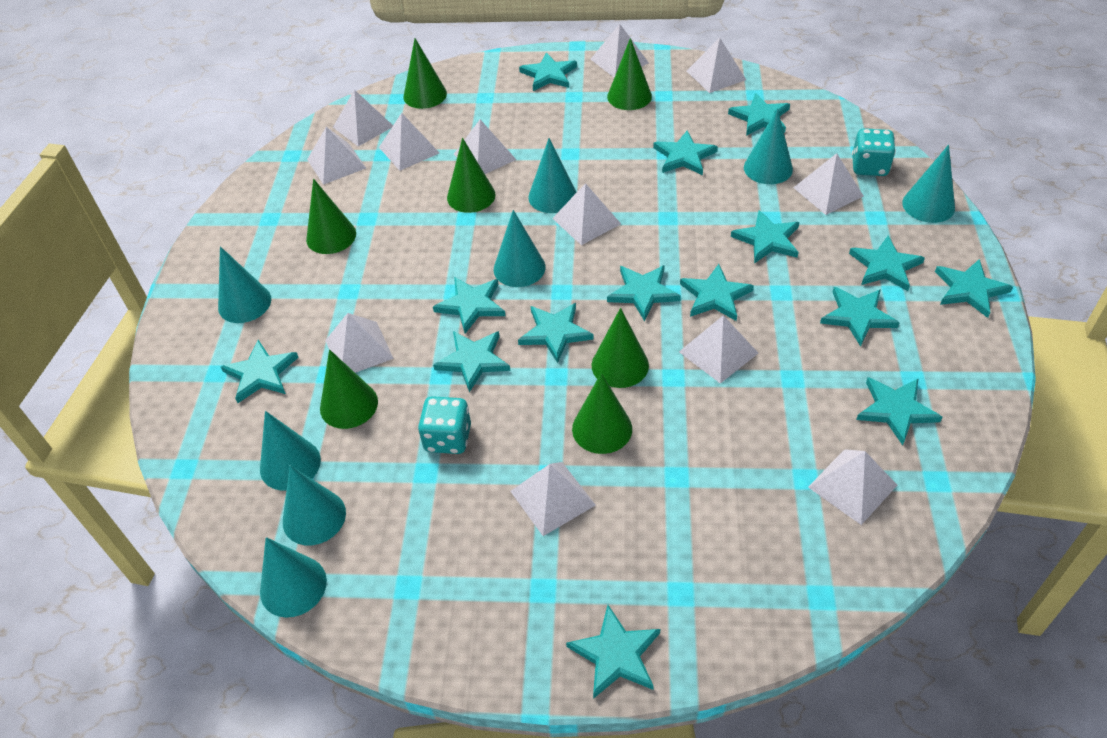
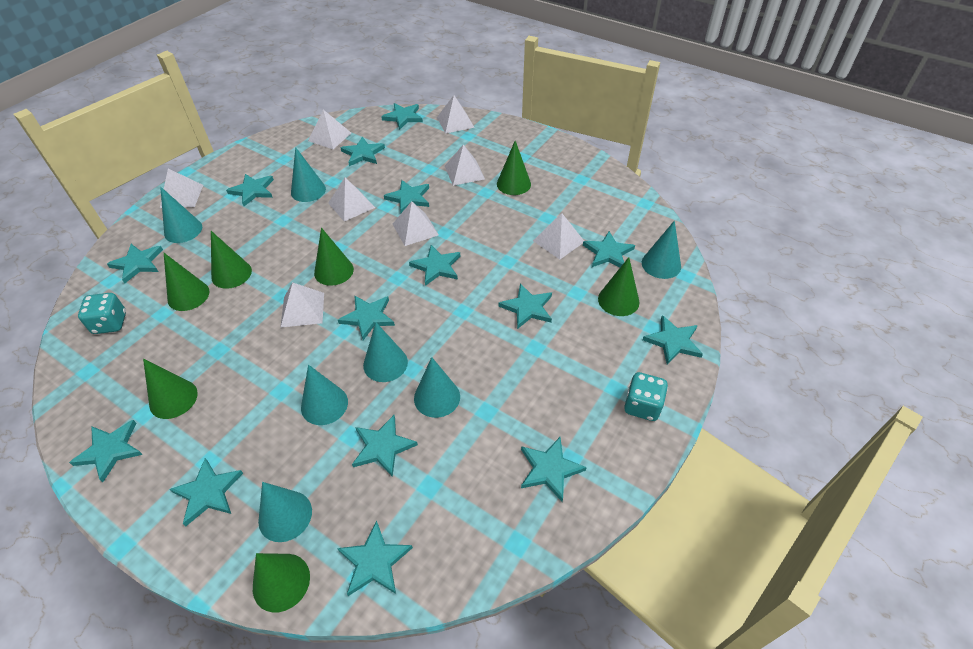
turquoise cone: [218,246,271,323] [260,411,321,490] [260,537,327,618] [283,465,346,545] [493,210,546,287] [528,138,577,213] [744,108,793,184] [902,145,955,223] = 8 -> [160,187,202,243] [258,482,312,542] [291,147,326,202] [301,365,348,425] [363,322,408,382] [414,357,460,418] [642,221,681,279] = 7
white pyramid: [307,127,366,185] [325,313,394,373] [333,90,393,146] [379,113,439,171] [454,120,517,174] [510,462,596,536] [552,183,621,245] [591,24,649,77] [679,315,758,384] [687,38,746,93] [793,153,863,215] [808,449,897,525] = 12 -> [160,169,203,208] [280,283,324,328] [308,109,351,149] [328,178,375,221] [393,201,439,246] [437,95,475,134] [445,145,485,186] [533,213,584,260] = 8

